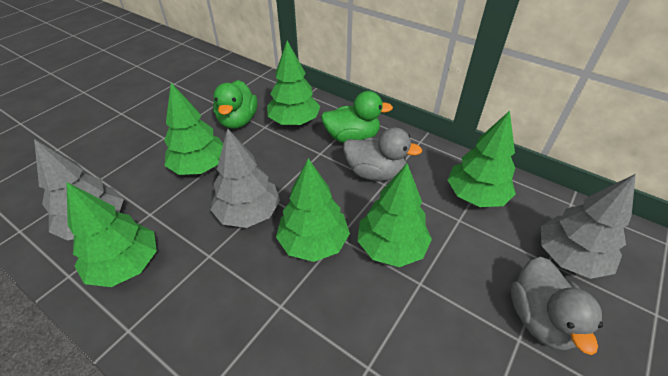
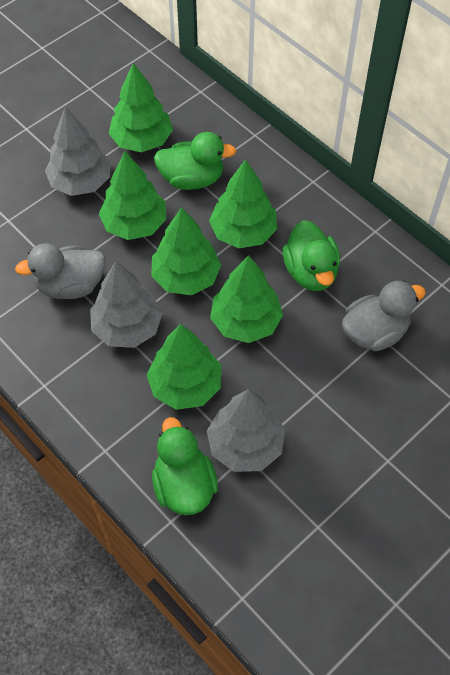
green duck: [213,80,258,129] [321,91,393,143] = 2 -> [152,417,218,515] [154,132,236,190] [283,220,340,291] = 3

